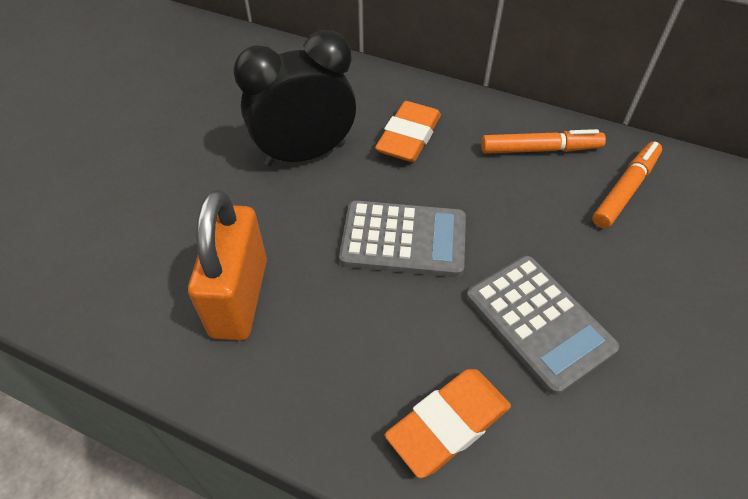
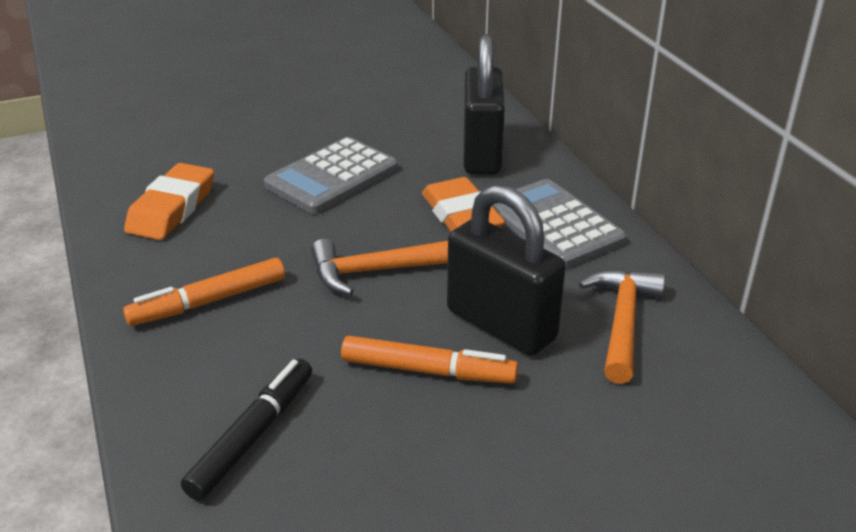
black clock: [233,30,356,166] = 1 -> none = 0
black marker: none = 0 -> [181,359,312,501] = 1
black padlock: none = 0 -> [447,184,566,356] [463,34,505,175] = 2
orange hammer: none = 0 -> [311,239,448,295] [579,269,665,384] = 2
orange padlock: [188,190,267,340] = 1 -> none = 0

